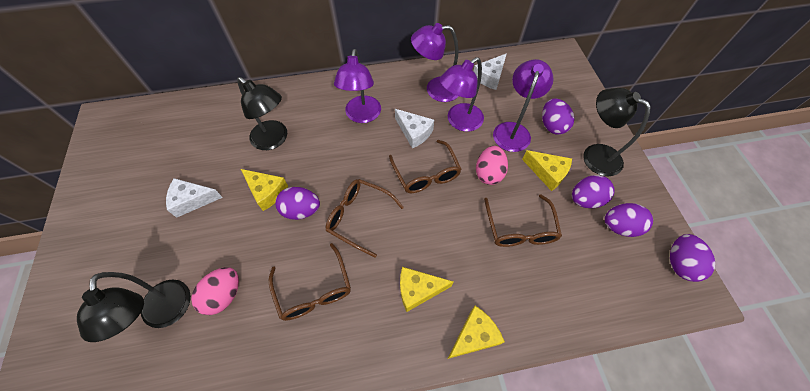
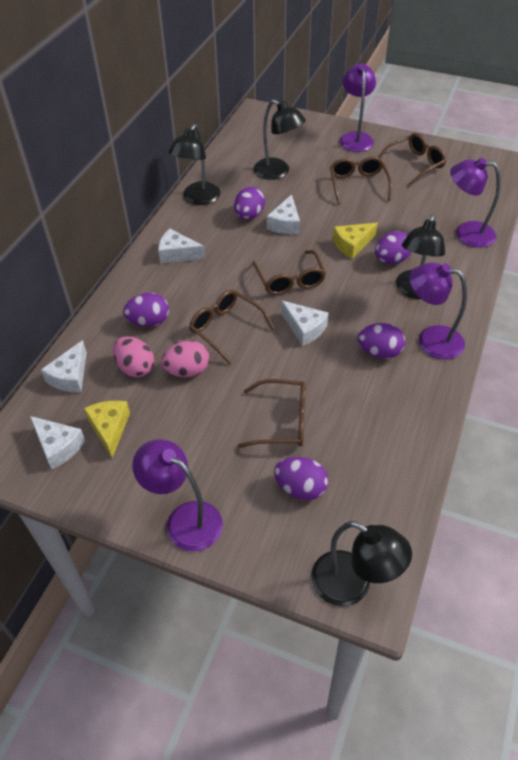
black lamp: [77,272,191,342] [237,77,287,150] [583,88,651,176] = 3 -> [168,124,220,205] [253,99,306,180] [311,521,412,606] [396,214,445,299] = 4
brown glasses: [269,243,351,321] [325,179,404,257] [389,140,461,193] [484,194,562,247] = 4 -> [189,289,274,364] [238,379,306,448] [252,250,326,295] [330,156,392,205] [378,133,446,186] = 5
white cheese: [166,178,223,218] [395,109,434,148] [474,53,507,90] = 3 -> [30,416,85,469] [41,340,87,392] [158,229,205,263] [267,194,300,234] [281,301,329,346] = 5
yellow cheese: [241,169,288,211] [400,267,454,312] [447,306,505,359] [522,150,572,191] = 4 -> [84,401,130,458] [333,223,378,259] = 2

